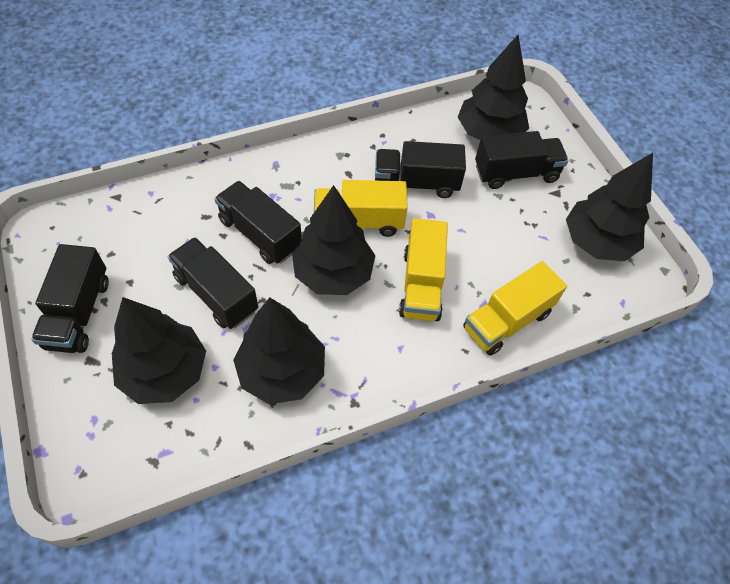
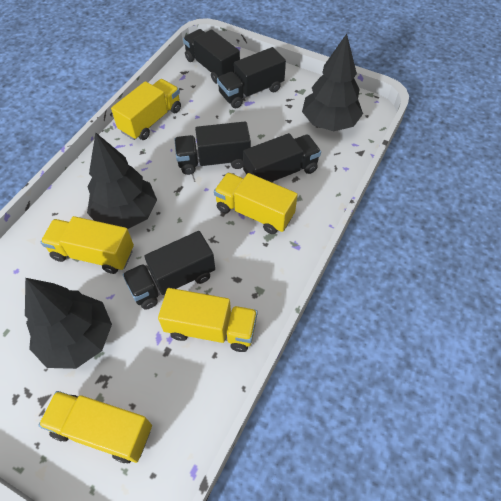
black tree: [112,297,206,404] [233,297,325,404] [292,185,376,295] [458,35,529,140] [566,153,653,261] = 5 -> [25,278,112,369] [87,132,157,229] [302,34,363,131] = 3
yellow truck: [314,180,408,237] [399,218,448,321] [463,261,567,356] = 3 -> [38,391,152,464] [41,216,134,274] [111,79,181,140] [158,288,257,352] [214,173,298,234] = 5

